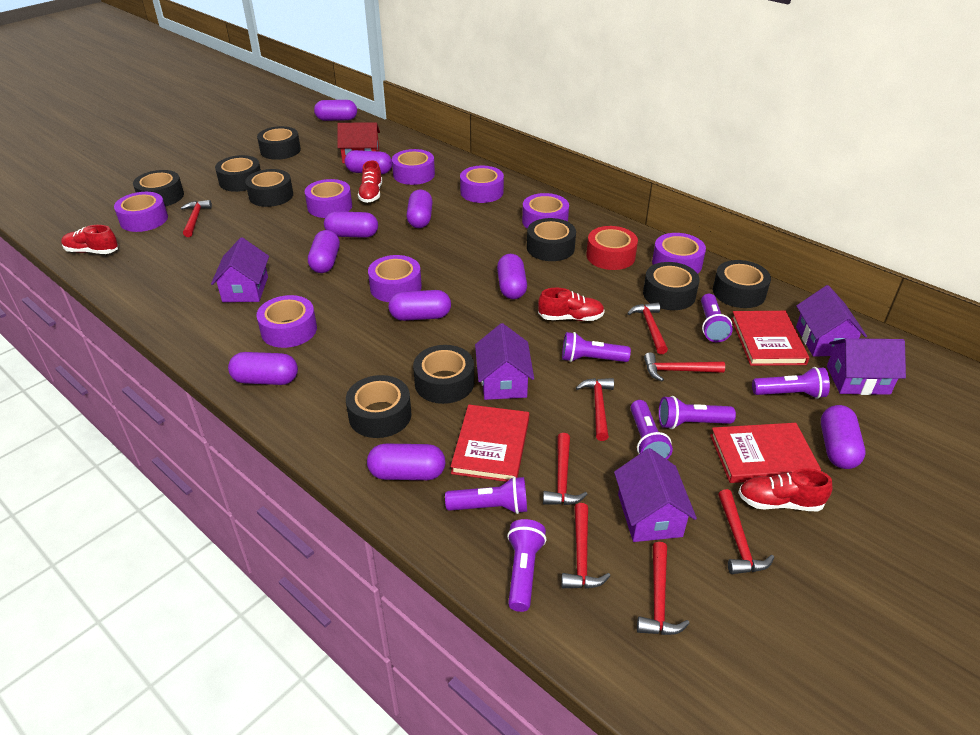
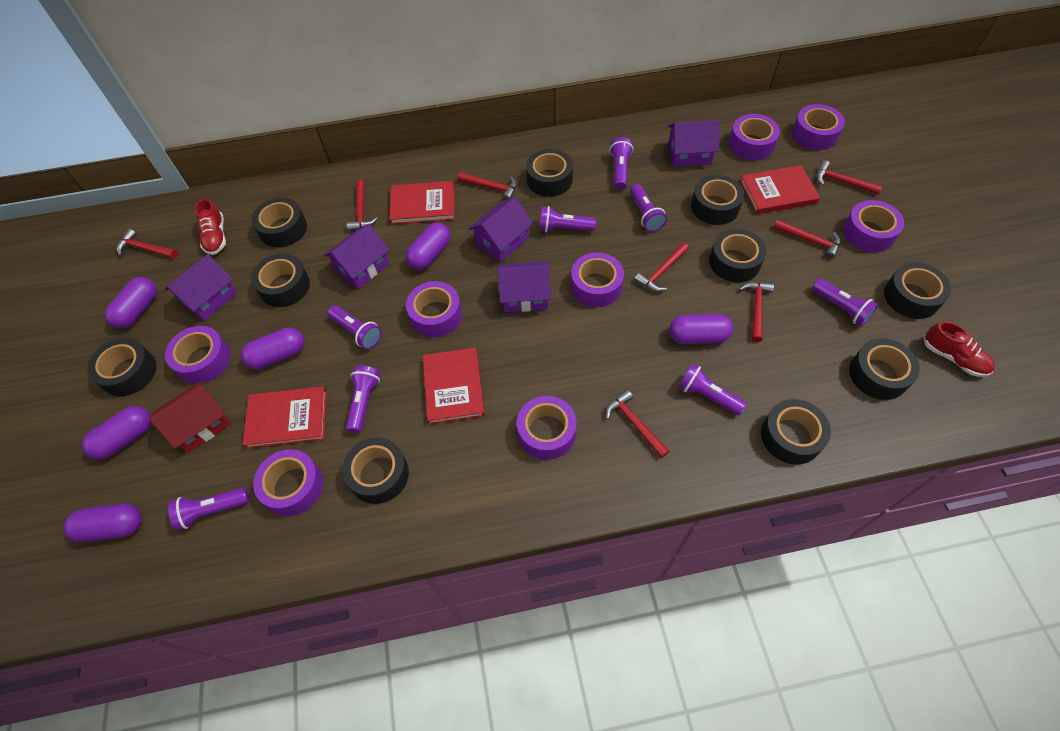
black tape: [133,170,184,206] [215,155,261,192] [245,169,293,207] [257,126,301,160] [346,375,411,438] [413,345,474,404] [527,218,576,261] [643,262,700,310] [713,260,771,308] = 9 -> [87,338,157,396] [251,254,310,307] [252,197,307,247] [342,437,409,504] [526,149,573,197] [691,175,744,225] [709,229,766,282] [761,399,831,465] [849,338,920,400] [884,262,951,319] = 10
purple capsule: [228,352,298,385] [308,230,340,273] [314,100,357,121] [324,211,378,238] [345,150,392,174] [367,444,446,480] [388,290,451,321] [407,189,433,228] [497,254,527,299] [821,405,865,469] = 10 -> [63,504,142,542] [82,406,151,460] [104,277,157,329] [241,327,304,370] [406,223,450,270] [669,314,733,344] = 6
purple flashlight: [445,476,527,514] [507,519,546,612] [562,332,631,362] [630,400,673,459] [659,396,736,429] [701,294,733,342] [752,367,830,399] = 7 -> [168,488,249,530] [327,305,382,349] [346,365,380,433] [539,206,596,232] [609,137,633,190] [630,184,667,232] [678,364,747,415] [812,279,878,327] = 8
red book: [450,405,529,482] [710,423,821,483] [731,311,809,366] = 3 -> [243,386,327,449] [389,181,455,225] [423,348,485,425] [740,165,820,214] = 4
red shoe: [61,225,118,254] [358,160,382,203] [538,288,605,321] [738,469,832,511] = 4 -> [195,199,226,255] [924,321,995,377] = 2
red tape: [586,226,638,270] = 1 -> none = 0

